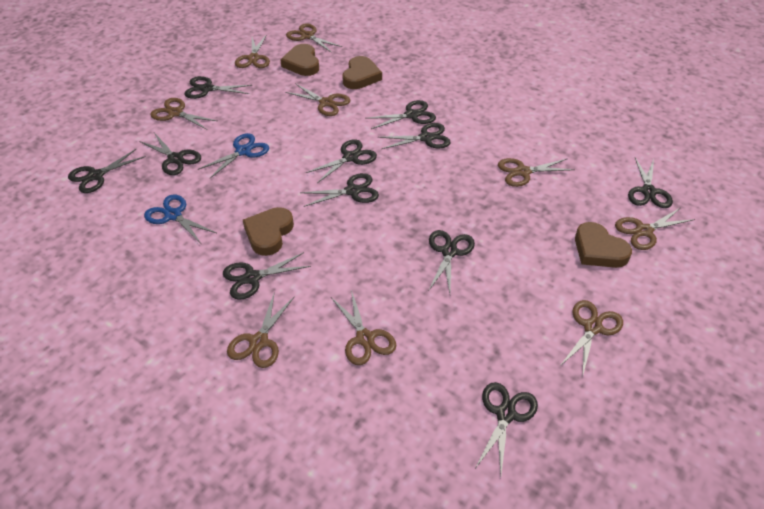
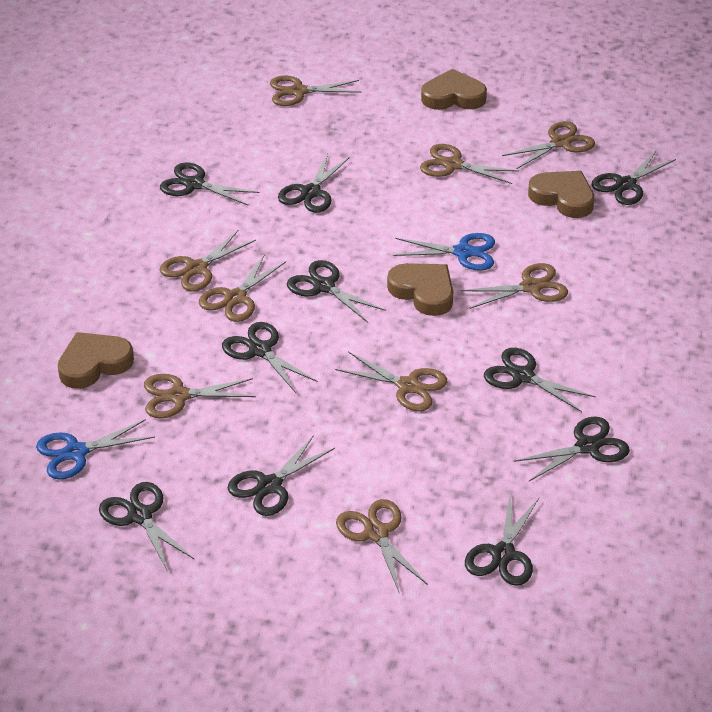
black scissors: [68,149,146,193] [139,133,201,175] [184,76,252,99] [223,252,311,300] [300,173,379,207] [306,139,377,183] [365,100,436,129] [378,123,451,149] [429,230,475,293] [476,382,538,475] [628,158,673,208] = 11 -> [99,482,195,572] [160,162,260,206] [222,322,318,393] [227,435,335,516] [278,153,350,213] [287,260,386,323] [465,493,539,586] [484,348,596,412] [514,416,630,481] [592,150,676,205] = 10

